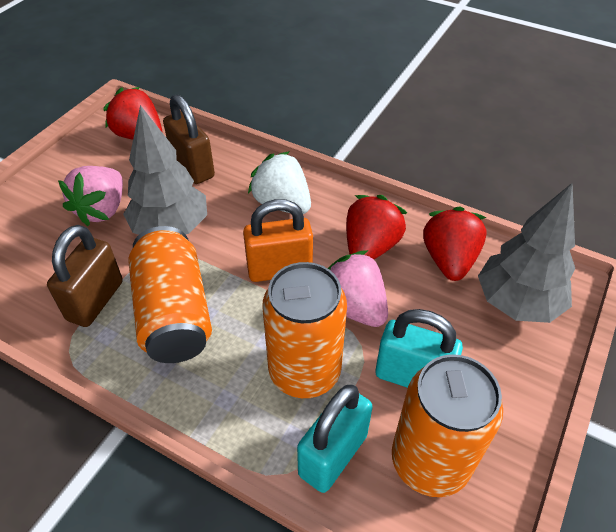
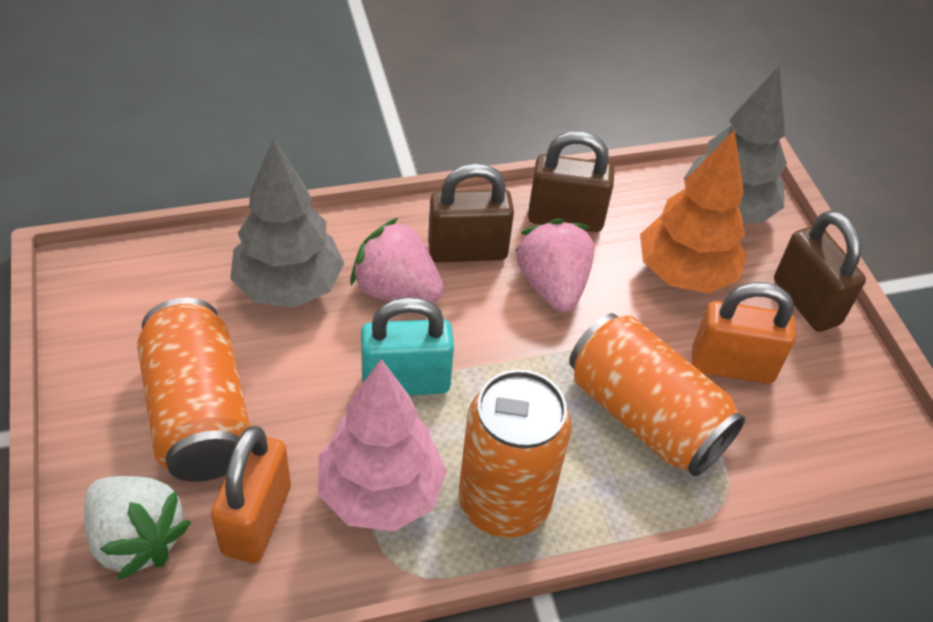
brown padlock: [47,225,123,327] [163,94,215,184] = 2 -> [428,163,514,263] [528,131,614,232] [774,210,866,332] = 3
orange padlock: [243,199,313,282] = 1 -> [211,426,291,563] [692,282,796,384] = 2
orange tree: none = 0 -> [640,130,747,293] = 1
pink tree: none = 0 -> [318,359,447,531] = 1
red strawberry: [103,87,162,140] [346,195,407,259] [423,206,487,281] = 3 -> none = 0
turquoise padlock: [297,385,373,493] [375,309,463,388] = 2 -> [361,297,454,395] = 1

